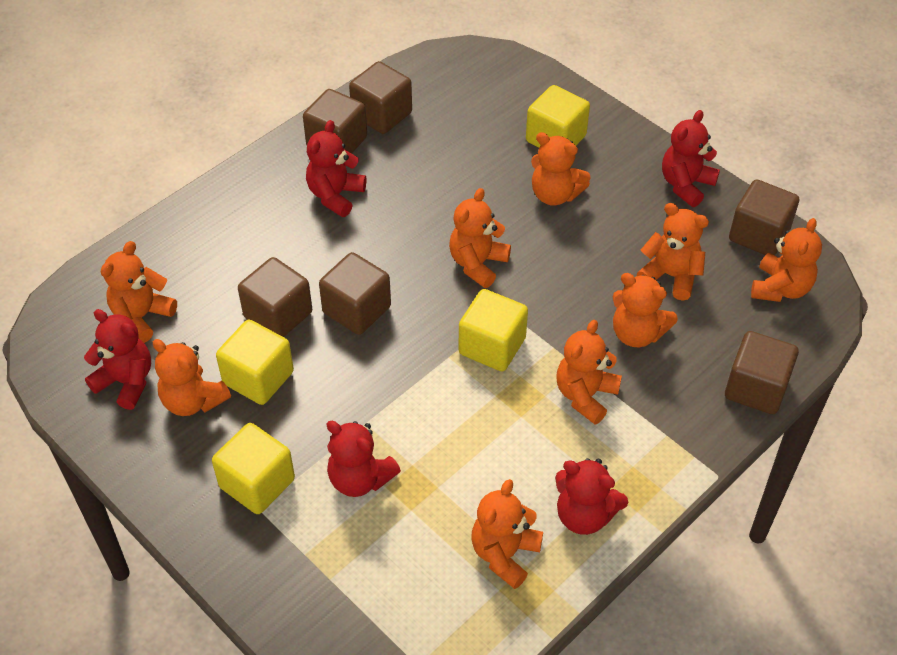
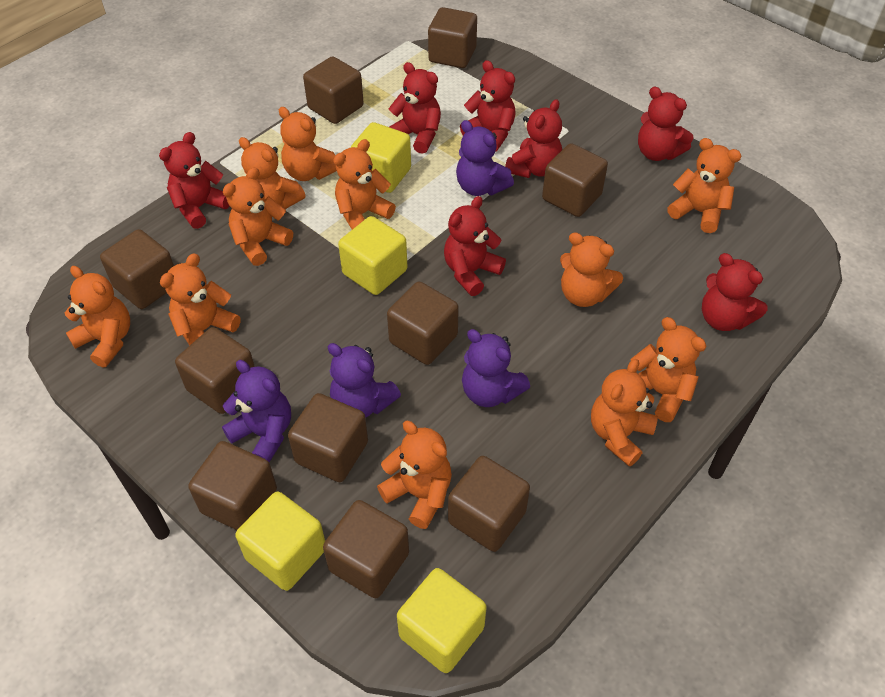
brown cube: [238,257,312,337] [303,89,367,153] [319,252,391,335] [349,61,412,134] [725,331,799,414] [729,179,799,256] = 6 -> [100,229,174,309] [175,327,255,414] [188,441,277,530] [288,393,368,482] [303,56,364,124] [323,500,409,598] [387,282,459,365] [428,7,477,68] [448,456,530,552] [542,143,608,217] = 10
orange teddy bear: [101,241,177,343] [153,339,231,416] [449,188,511,288] [471,479,543,589] [531,132,591,206] [556,320,622,424] [612,273,678,347] [637,203,709,301] [751,218,822,302] = 9 -> [65,266,130,368] [160,253,240,345] [223,167,293,266] [239,137,306,209] [279,107,337,181] [333,139,396,229] [377,421,452,529] [560,232,623,307] [591,359,658,467] [630,317,706,422] [667,138,741,233] = 11
purple teddy bear: none = 0 -> [222,360,291,462] [327,343,401,418] [456,120,514,196] [462,329,530,407] = 4
red teddy bear: [84,309,151,410] [306,120,366,217] [327,421,401,497] [555,458,628,535] [662,110,720,207] = 5 -> [159,132,229,229] [388,62,441,154] [444,196,506,296] [460,60,516,152] [505,99,562,178] [638,87,693,161] [702,253,768,331] = 7

